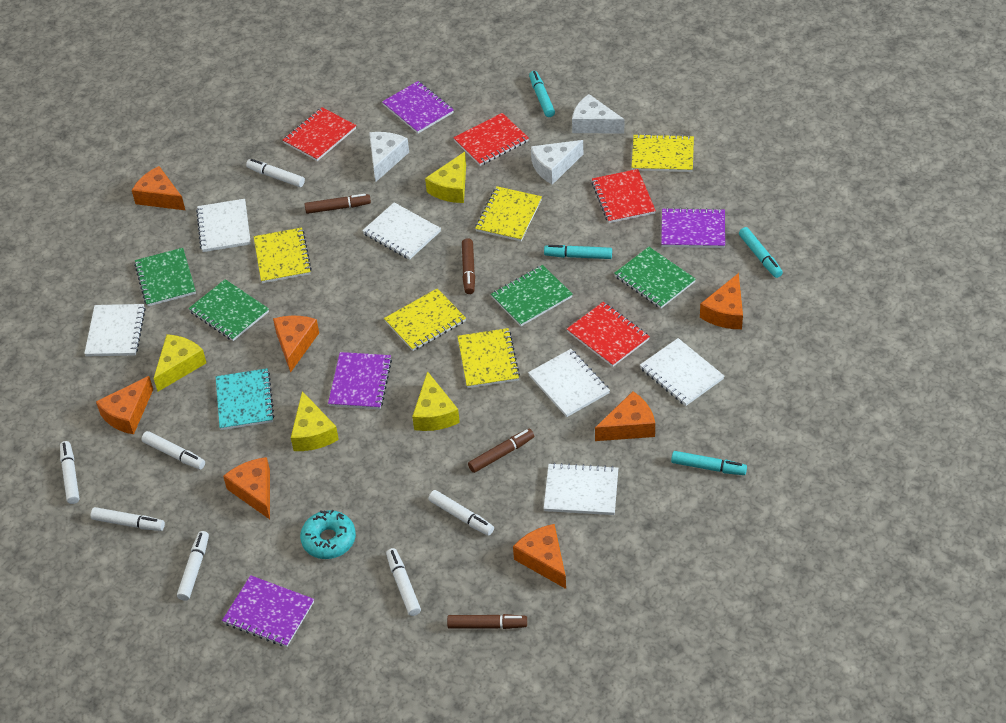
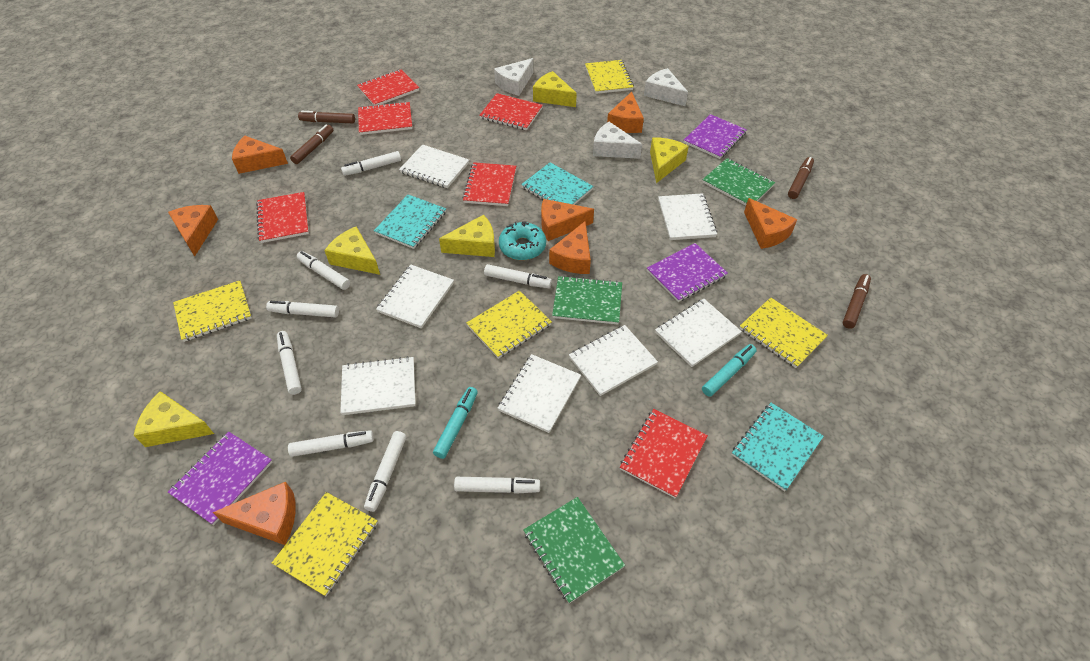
green notebook: [134,248,196,306] [188,279,269,341] [491,265,573,326] [614,247,696,308] = 4 -> [523,497,625,603] [552,276,622,325] [702,158,775,205] = 3
purple notebook: [222,575,314,647] [328,352,392,409] [382,81,454,134] [661,207,725,248] = 4 -> [168,431,273,525] [647,243,728,302] [684,114,747,159] = 3
red notebook: [283,107,356,161] [453,113,529,166] [567,302,650,367] [591,169,656,223] = 4 -> [256,192,309,243] [357,69,419,106] [358,102,412,135] [462,162,516,206] [479,93,543,130] [620,409,708,498] = 6
turquoise marker: [529,71,555,117] [544,245,612,259] [671,451,747,475] [739,227,783,278] = 4 -> [433,387,478,459] [702,344,756,397] = 2
turquoise notebook: [216,368,274,430] = 1 -> [374,194,446,249] [521,163,594,205] [732,403,824,491] = 3
white marker: [60,441,79,504] [91,507,165,531] [142,431,205,469] [177,531,209,601] [246,159,305,187] [386,548,421,616] [428,490,494,535] = 7 -> [266,301,339,318] [277,331,302,395] [288,430,374,457] [297,251,350,290] [341,151,401,176] [364,431,406,512] [454,477,540,494] [484,264,552,288] = 8
white notebook: [84,304,146,356] [196,199,251,252] [362,202,441,260] [528,349,610,417] [544,463,618,515] [640,338,724,406] = 6 -> [340,356,416,415] [376,264,454,329] [399,144,469,188] [498,354,581,433] [569,325,658,396] [655,299,742,367] [658,193,717,240] = 7
yellow cheese: [153,334,206,392] [291,391,339,451] [412,371,460,431] [425,152,466,203] = 4 -> [134,391,214,447] [324,227,380,275] [439,215,495,257] [533,71,577,107] [650,137,689,183] = 5

